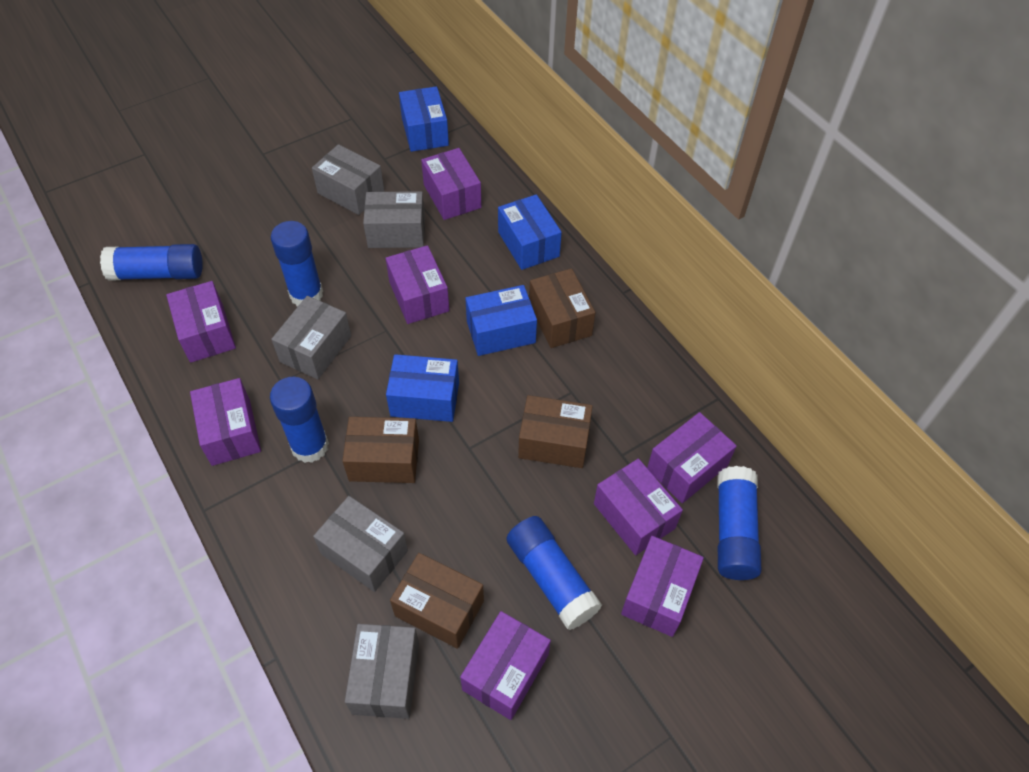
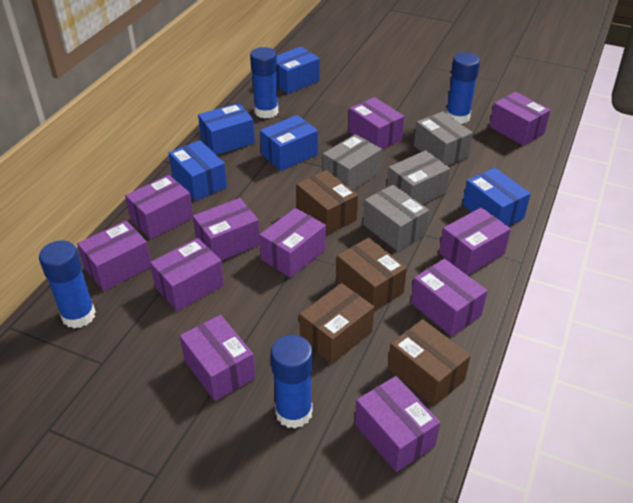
blue box: [386,354,459,422] [399,86,449,152] [465,285,537,356] [498,194,562,270] = 4 -> [168,140,227,201] [198,103,255,155] [260,115,318,171] [276,47,320,94] [463,168,531,226] = 5
blue glue stick: [100,244,203,281] [270,377,329,463] [271,221,323,306] [507,516,602,630] [718,466,762,580] = 5 -> [39,240,96,328] [250,47,278,119] [271,335,313,429] [446,52,480,124] = 4
grey box: [271,296,351,379] [312,144,384,215] [313,496,408,592] [345,624,419,719] [363,191,425,248] = 5 -> [322,134,382,190] [363,185,429,251] [387,150,450,205] [414,111,473,166] = 4
purple box: [166,281,236,363] [190,378,261,466] [385,245,449,324] [421,148,481,220] [460,611,551,720] [594,459,683,555] [621,536,704,637] [647,412,737,503] = 8 -> [77,220,151,291] [125,175,193,239] [150,238,224,311] [180,315,256,401] [193,198,260,261] [259,208,326,278] [348,97,404,150] [355,376,440,472] [411,259,487,336] [439,207,511,275] [489,92,551,146] = 11

